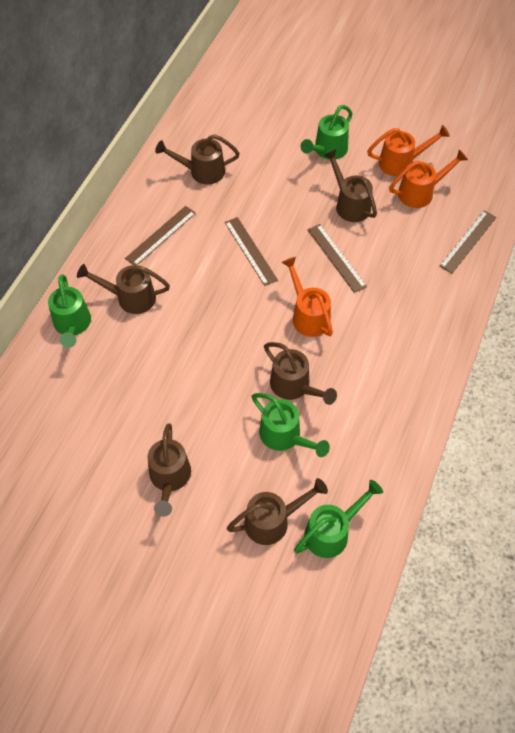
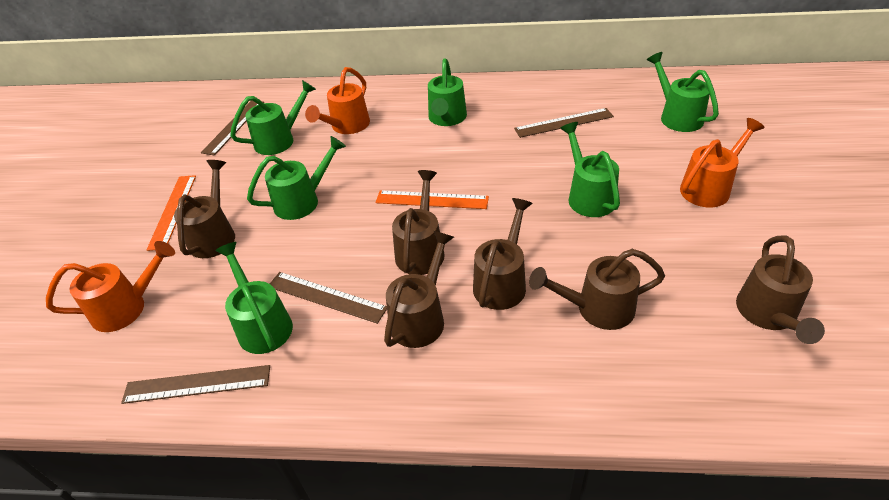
green watering can: [48,274,91,348] [252,393,330,457] [294,480,383,558] [301,105,352,160] = 4 -> [215,242,293,354] [230,80,316,155] [247,136,346,220] [428,58,467,126] [560,122,620,217] [647,52,719,132] = 6
orange ruler: none = 0 -> [147,175,196,251] [376,190,489,209] = 2

